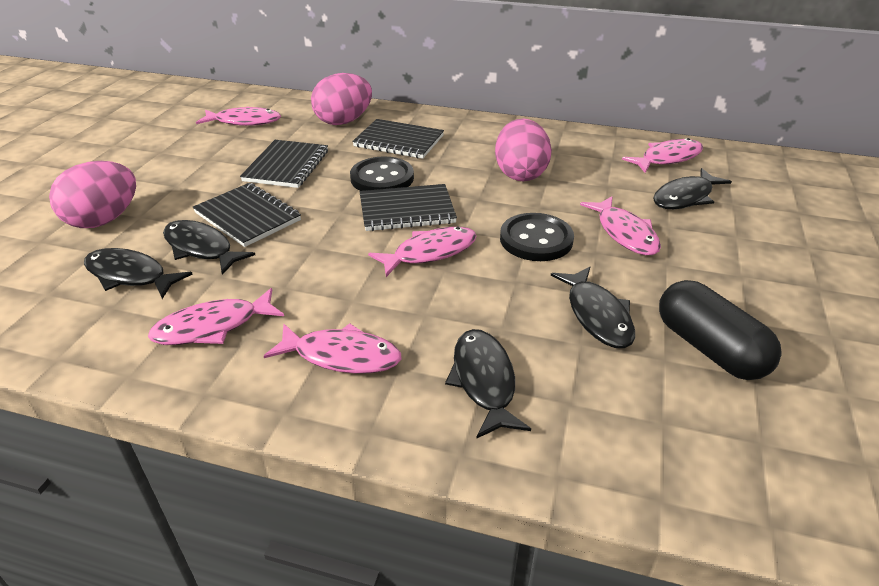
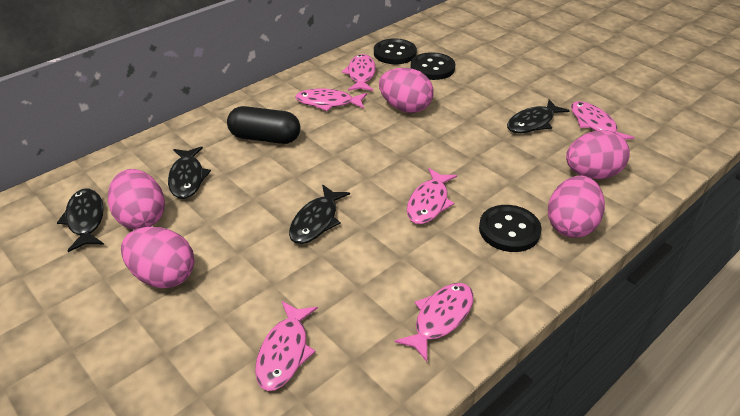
black button: [350,156,414,191] [500,213,574,261] = 2 -> [374,38,417,64] [410,52,455,80] [479,205,542,252] = 3
black fish: [84,248,193,299] [163,220,255,275] [445,329,531,439] [551,267,635,348] [653,168,732,209] = 5 -> [57,189,104,252] [168,146,211,199] [289,185,350,244] [507,100,570,133] = 4
black notebook: [193,183,301,247] [240,140,328,188] [352,119,444,159] [360,184,457,231] = 4 -> none = 0
pink egg: [49,161,136,228] [311,73,372,125] [495,119,552,181] = 3 -> [108,169,165,230] [121,227,195,288] [379,68,433,113] [548,176,605,238] [566,130,630,179] = 5

